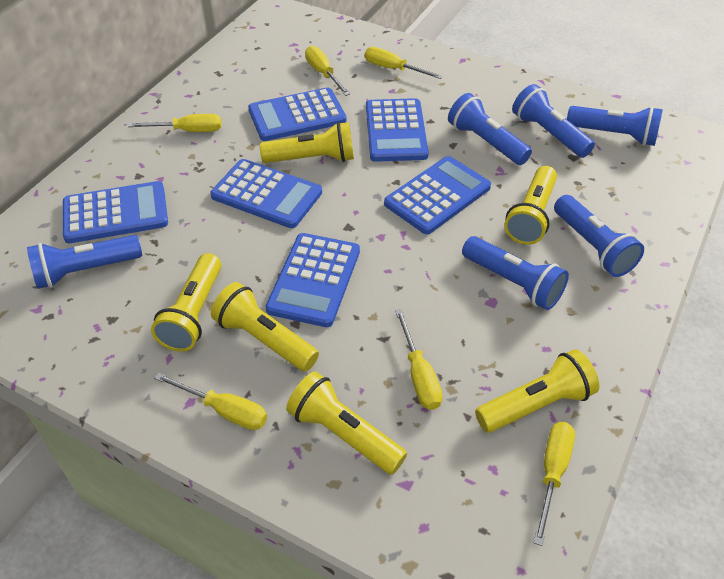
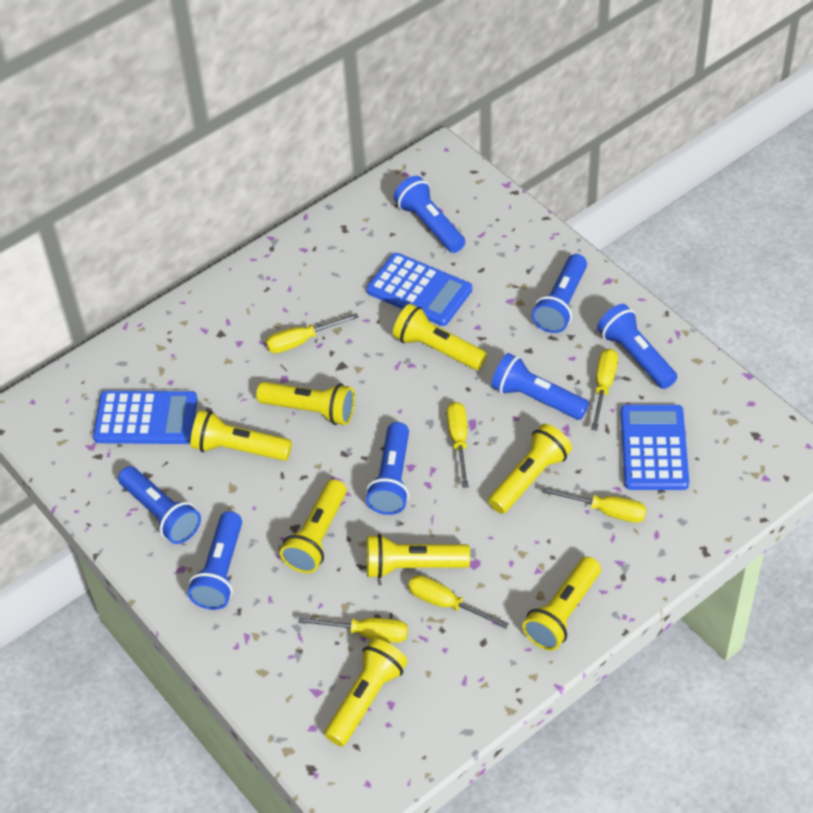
blue calculator: [63,181,168,243] [210,159,322,228] [248,87,347,141] [266,233,360,327] [366,98,429,162] [384,156,491,234] = 6 -> [93,391,198,444] [366,253,472,326] [620,405,689,490] = 3
blue flashlight: [27,235,142,289] [448,93,532,165] [462,236,569,310] [512,84,595,158] [554,195,644,277] [567,106,663,146] = 6 -> [118,466,201,544] [188,511,242,610] [366,422,409,515] [394,176,465,253] [491,353,589,420] [532,254,587,333] [597,304,677,389] = 7
yellow flashlight: [151,253,221,352] [211,282,319,372] [260,122,354,163] [286,372,407,475] [475,349,599,433] [504,166,557,245] = 6 -> [191,410,292,461] [256,382,355,425] [280,479,347,573] [324,638,408,746] [367,534,470,579] [393,304,487,370] [488,424,572,514] [522,556,601,651] = 8

